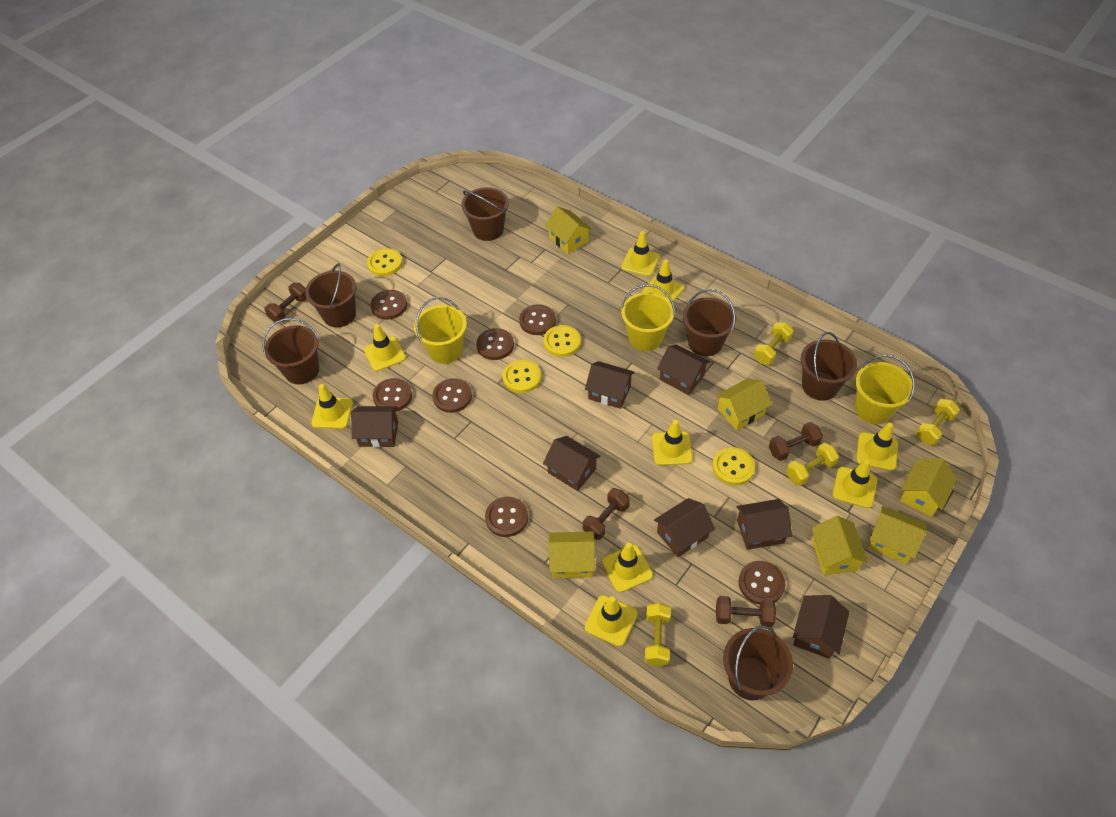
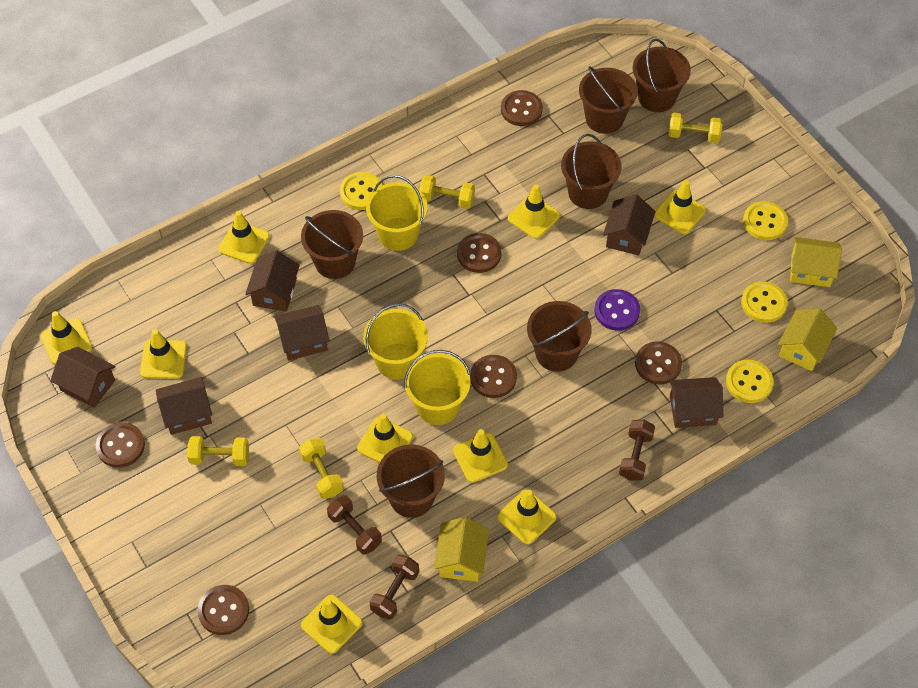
brown button: [371,290,407,320] [373,378,412,412] [433,378,472,413] [476,328,514,360] [485,497,528,537] [519,304,556,335] [739,561,785,605] = 7 -> [96,422,145,468] [197,585,249,635] [457,233,502,273] [470,355,517,398] [501,90,543,126] [635,342,682,384] = 6
brown dumbbell: [264,283,306,322] [583,488,630,540] [716,596,776,627] [769,422,823,461] = 4 -> [327,495,382,555] [369,555,419,620] [619,420,655,481] = 3
brown house: [351,406,398,447] [543,436,600,491] [585,361,635,409] [654,498,715,557] [657,345,710,395] [736,499,792,550] [793,595,849,659] = 7 -> [50,347,116,408] [156,377,212,435] [245,250,300,312] [274,305,330,361] [603,194,656,255] [669,377,723,428] = 6
purple button: none = 0 -> [594,289,640,331] = 1
yellow house: [545,207,592,254] [549,532,595,578] [716,378,772,430] [812,516,868,575] [867,506,927,564] [900,458,957,517] = 6 -> [434,517,489,582] [778,308,837,371] [790,237,842,287] = 3

